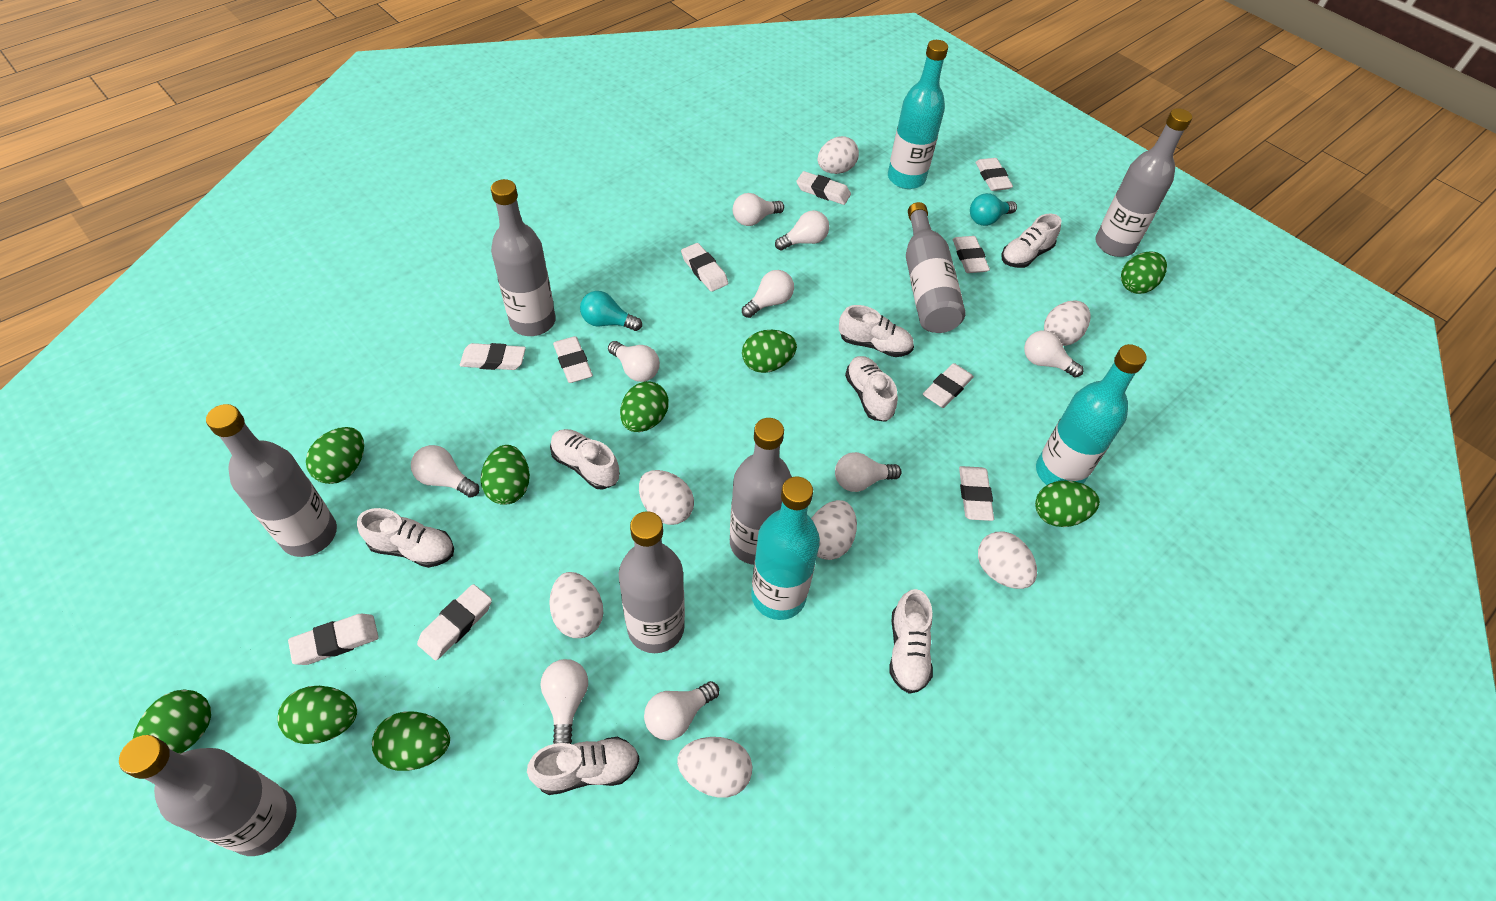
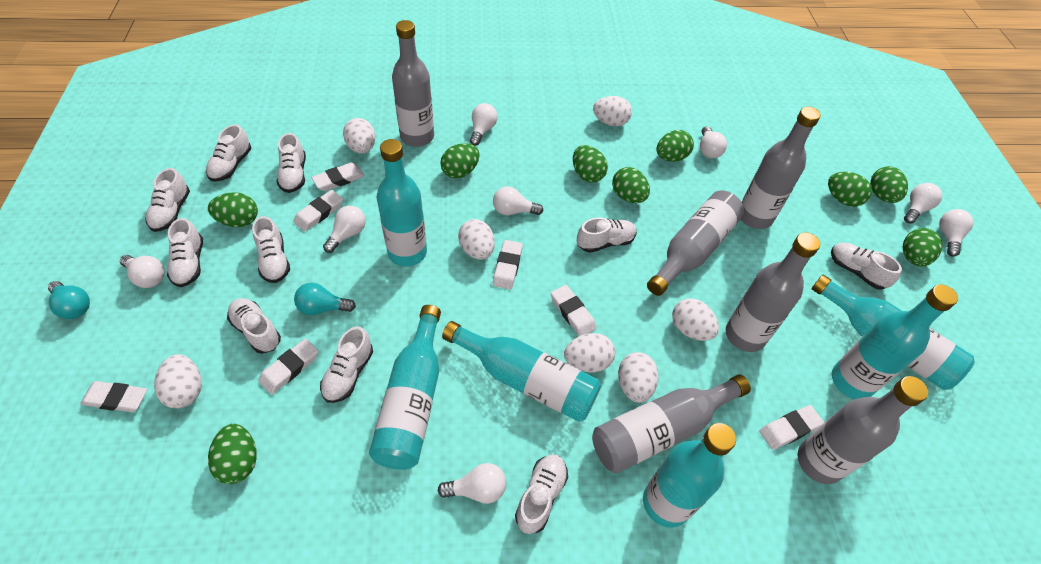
grey bottle: [119,735,297,856] [206,404,337,557] [491,179,556,336] [619,511,685,653] [730,418,792,565] [906,202,966,333] [1095,108,1192,257] = 7 -> [392,20,434,147] [592,374,751,473] [647,191,744,296] [726,232,820,352] [741,107,821,229] [797,376,928,484] = 6
turquoise bottle: [751,476,820,620] [888,40,948,189] [1036,344,1147,485] = 3 -> [369,305,441,470] [377,139,427,266] [442,321,601,422] [643,423,736,528] [812,275,975,390] [832,284,958,399] = 6
white eraser: [288,614,379,665] [417,584,492,661] [460,343,526,370] [553,336,593,383] [681,243,728,292] [796,171,851,205] [923,363,974,408] [953,236,990,273] [959,466,994,521] [975,158,1013,191] = 10 -> [80,381,147,412] [259,339,318,394] [293,190,343,231] [311,163,365,191] [493,240,523,289] [551,285,597,336] [760,405,824,450] = 7
white light bulb: [411,445,479,498] [540,659,588,744] [608,341,660,382] [644,681,719,740] [733,193,784,226] [742,270,794,318] [775,210,829,250] [835,452,902,492] [1024,330,1084,378] = 9 -> [120,255,165,288] [323,206,366,253] [438,463,506,504] [470,103,498,146] [493,186,543,215] [700,126,727,158] [904,183,942,224] [939,209,973,257] = 8
white shoe: [357,508,454,568] [527,737,640,795] [550,429,620,489] [839,305,914,357] [845,356,898,422] [890,589,933,694] [1001,214,1062,268] = 7 -> [145,168,190,232] [167,218,203,287] [206,124,251,181] [227,298,281,354] [252,216,290,283] [277,133,306,193] [320,326,373,403] [515,454,568,534] [577,218,637,253] [831,243,902,290] = 10

